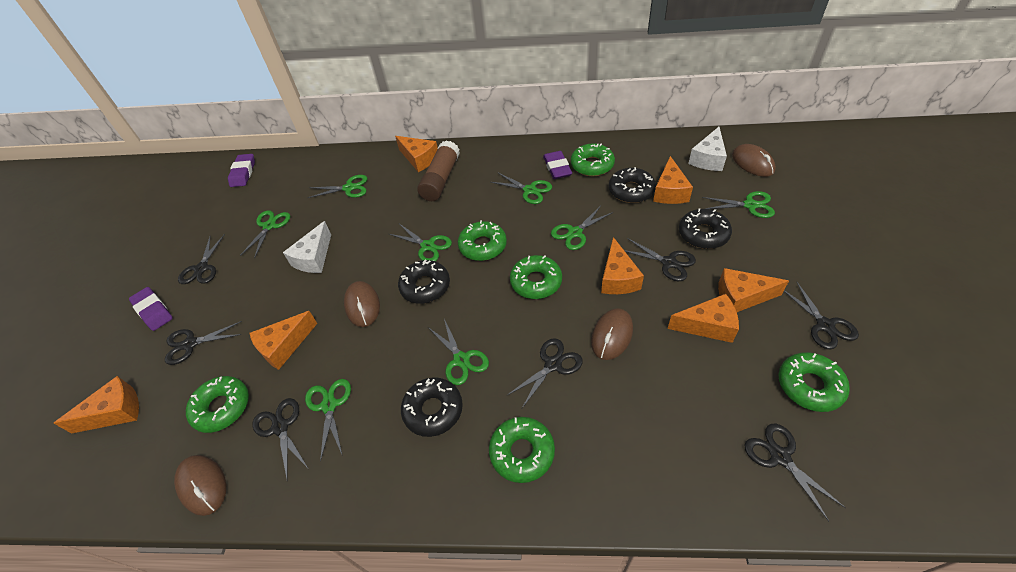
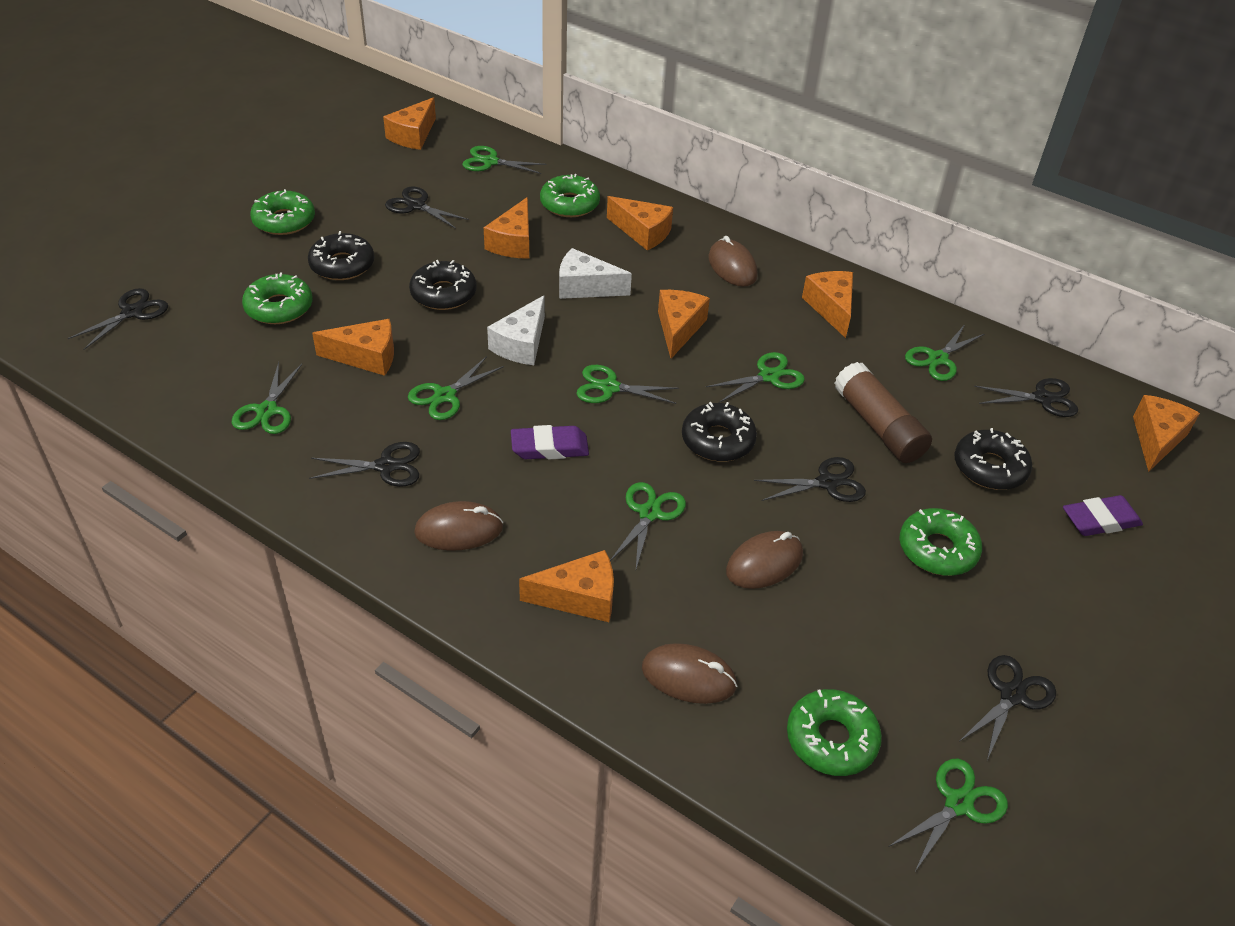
black scissors: [165,321,242,365] [178,234,225,284] [252,398,308,479] [507,338,583,408] [624,238,696,281] [744,424,846,521] [784,281,859,349] = 7 -> [68,288,168,350] [309,442,420,487] [385,187,469,229] [754,457,866,502] [959,655,1056,760] [974,378,1078,417] = 6
green donut: [186,376,249,433] [458,220,507,261] [489,417,555,483] [510,255,562,299] [571,143,615,176] [778,352,850,412] = 6 -> [242,272,313,324] [250,189,315,235] [540,174,600,217] [787,689,882,776] [899,508,982,576] = 5
orange cheese: [54,376,139,434] [249,311,317,370] [395,136,438,172] [601,237,644,294] [653,156,693,204] [667,294,739,343] [718,268,789,312] = 7 -> [312,319,394,376] [383,97,436,150] [484,197,529,259] [519,550,614,622] [607,196,673,250] [658,290,710,358] [802,271,853,338] [1133,395,1200,472] = 8
purple eraser: [129,287,173,331] [228,154,255,187] [543,151,572,179] = 3 -> [511,425,589,459] [1063,495,1143,536] = 2

